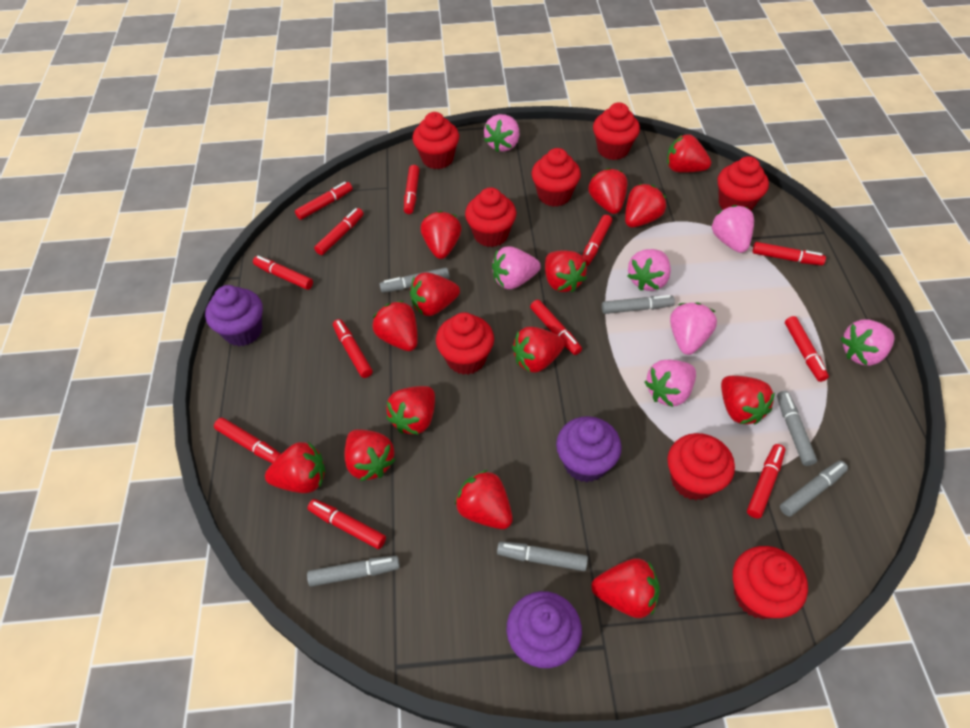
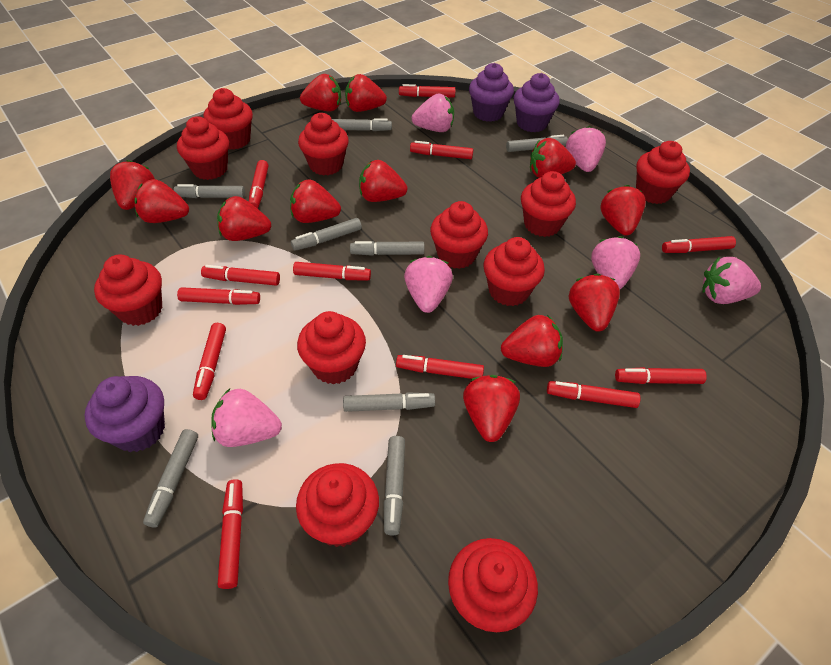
grey marker: [307,556,400,587] [379,267,450,293] [497,541,588,571] [602,295,675,314] [777,391,817,466] [780,461,848,517] = 6 -> [143,429,198,528] [174,184,245,198] [291,218,362,251] [332,118,392,131] [343,392,435,412] [350,241,425,256] [384,436,405,535] [506,135,568,152] = 8
pink strawberry: [484,114,519,152] [492,246,541,289] [627,249,671,291] [645,360,696,407] [670,302,717,355] [711,205,754,253] [841,320,895,366] = 7 -> [212,389,282,447] [404,256,453,313] [412,94,454,132] [566,126,606,172] [591,236,640,290] [702,257,761,304] = 6
red cupcake: [413,112,459,169] [436,312,494,375] [465,187,516,247] [532,148,581,207] [593,102,640,160] [667,433,735,500] [718,156,769,211] [733,546,808,619] = 8 -> [94,255,162,326] [177,116,229,180] [203,88,253,150] [296,463,379,547] [297,311,366,385] [298,113,349,176] [430,201,488,269] [448,538,538,632] [484,237,545,306] [521,171,576,237] [636,141,690,204] = 11
red strawberry: [265,442,325,493] [345,429,396,481] [373,301,418,351] [386,386,435,435] [410,272,460,316] [421,211,461,259] [455,470,513,529] [512,327,565,373] [545,250,587,292] [589,168,628,214] [591,558,660,618] [625,184,666,228] [667,134,711,173] [721,376,775,424] = 14 -> [110,160,155,210] [134,179,189,223] [217,196,271,241] [290,179,341,223] [300,74,341,111] [345,74,387,112] [359,160,408,202] [463,375,520,442] [501,315,563,367] [530,138,576,178] [569,274,620,332] [600,185,646,236] = 12

